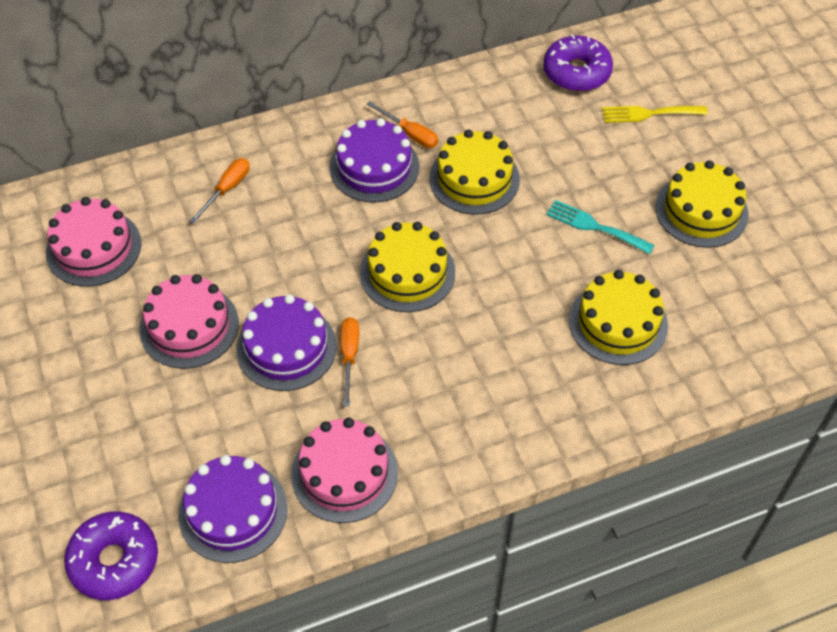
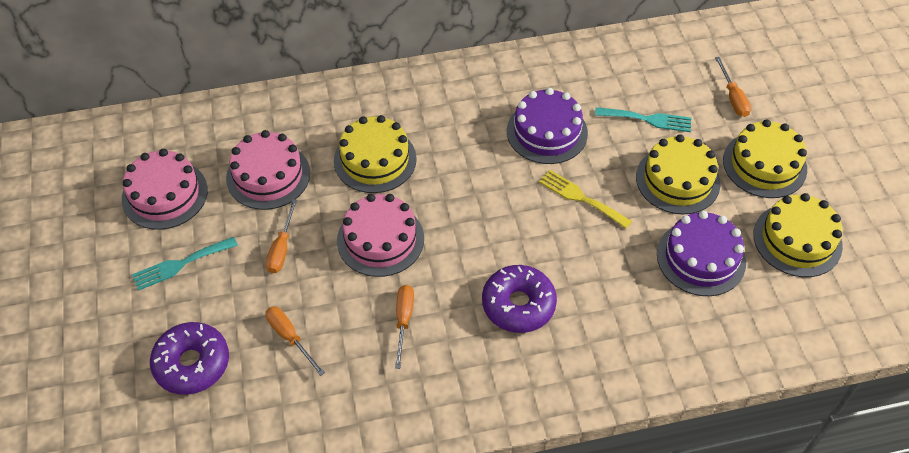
orange screwdriver: [189,158,250,224] [341,317,359,407] [367,101,438,148] = 3 -> [266,199,297,273] [266,306,325,376] [395,285,414,369] [715,57,751,117] = 4
purple cake: [178,455,288,563] [237,294,337,391] [330,118,419,202] = 3 -> [507,88,588,164] [657,211,746,296] = 2
turquoise fork: [546,200,655,254] = 1 -> [132,237,238,291] [595,107,691,132] = 2

